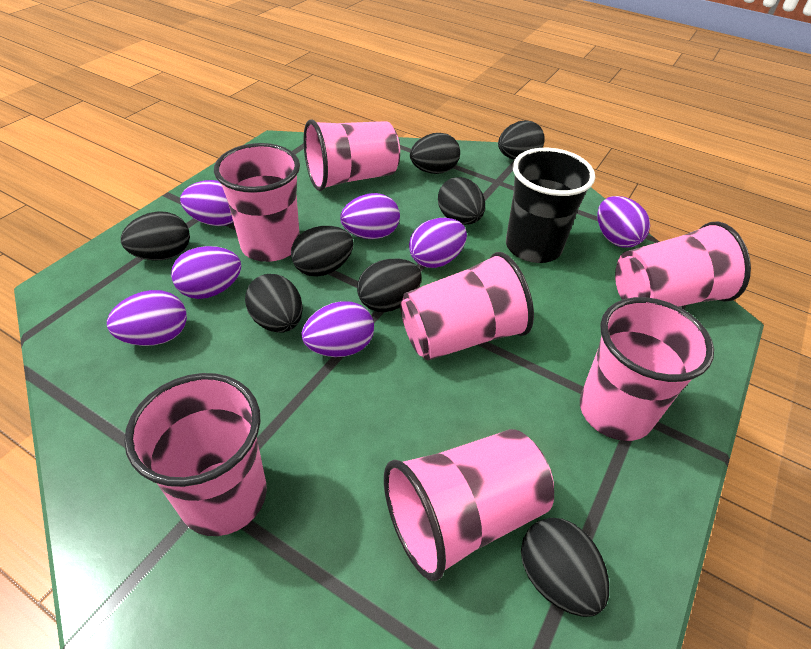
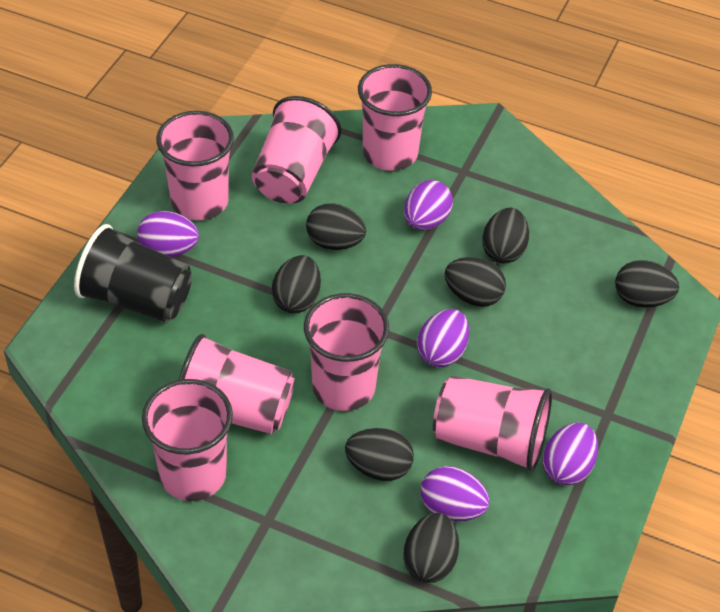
black egg: [121,211,190,260] [245,274,303,333] [291,226,354,277] [357,259,422,312] [410,133,460,174] [438,177,485,225] [498,121,545,160] [521,518,609,617] = 8 -> [272,255,321,313] [306,203,366,250] [345,428,414,481] [403,513,459,583] [445,257,506,307] [482,208,529,263] [615,260,679,308] = 7
purple egg: [107,290,187,346] [171,246,241,299] [180,180,233,226] [302,301,374,357] [340,193,400,239] [409,218,467,268] [597,196,650,248] = 7 -> [137,211,199,257] [404,180,453,230] [417,309,469,367] [421,466,490,521] [542,422,598,485] = 5

